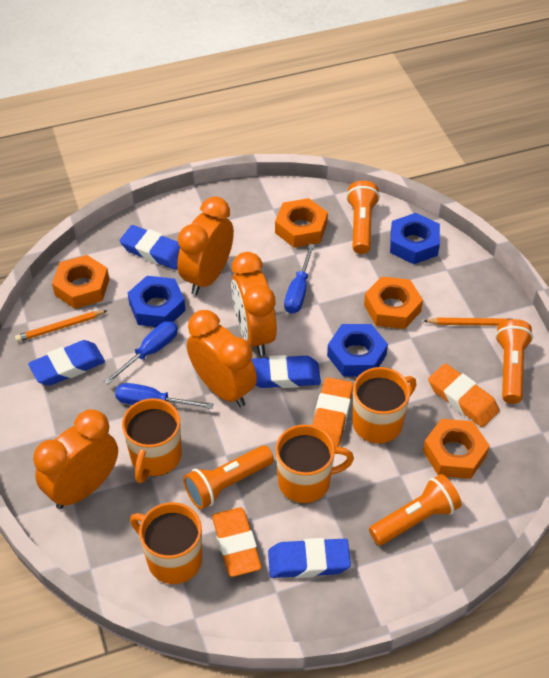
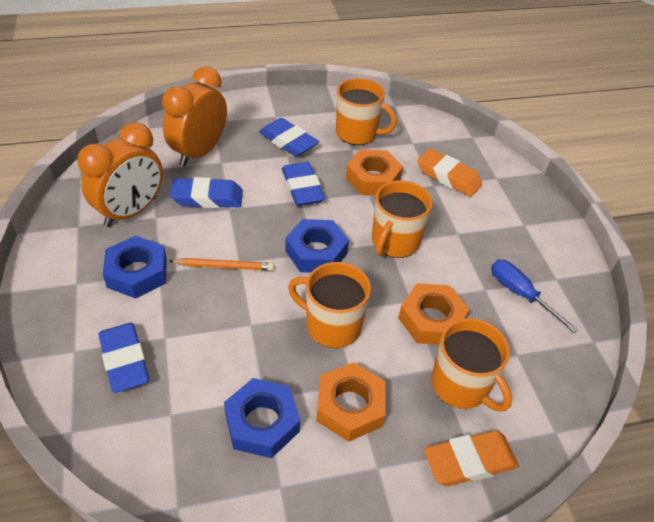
blue screwdriver: [104,321,178,384] [115,383,214,409] [284,244,315,314] = 3 -> [491,259,578,333] = 1
orange clock: [33,409,118,509] [177,196,234,295] [187,310,257,407] [231,252,277,356] = 4 -> [77,122,163,227] [162,66,227,167] = 2
orange eraser: [212,507,262,577] [312,377,353,447] [428,363,499,427] = 3 -> [417,149,482,197] [424,430,519,486] = 2
orange flashlight: [183,445,274,509] [346,180,380,254] [369,474,462,545] [495,319,533,404] = 4 -> none = 0
orange nut: [52,255,109,309] [275,198,328,248] [364,276,423,329] [423,419,489,479] = 4 -> [316,362,385,442] [346,150,403,195] [398,283,470,345] = 3
orange pencil: [15,310,108,342] [424,318,509,326] = 2 -> [169,258,274,271] = 1

